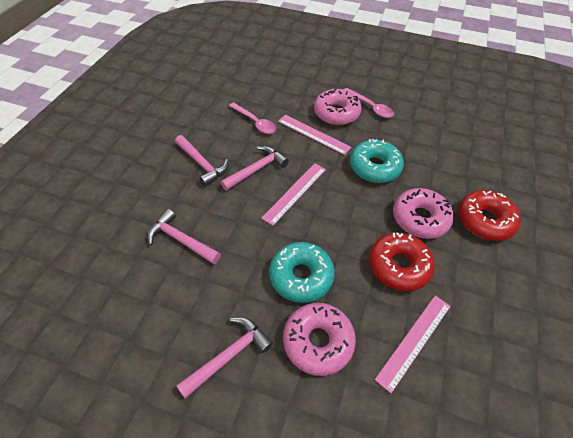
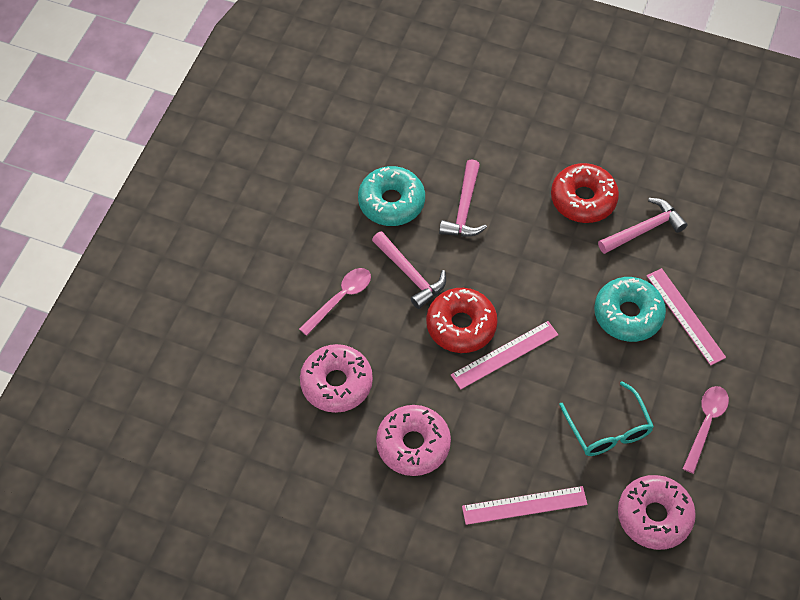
pink hammer: [147,209,221,264] [175,135,228,186] [177,317,273,398] [221,146,289,191] = 4 -> [372,231,446,309] [439,159,487,236] [598,198,688,254] = 3
turquoise glasses: none = 0 -> [559,381,654,456] = 1

